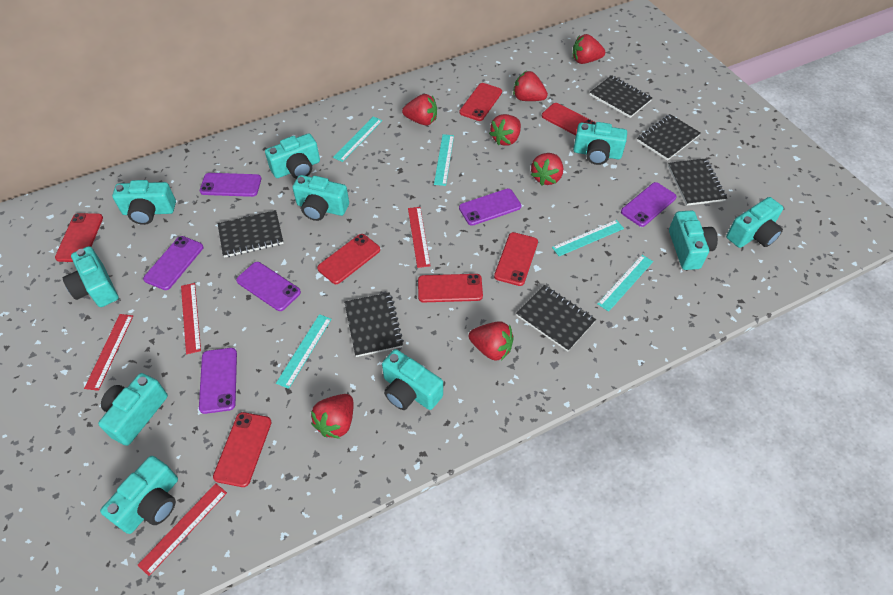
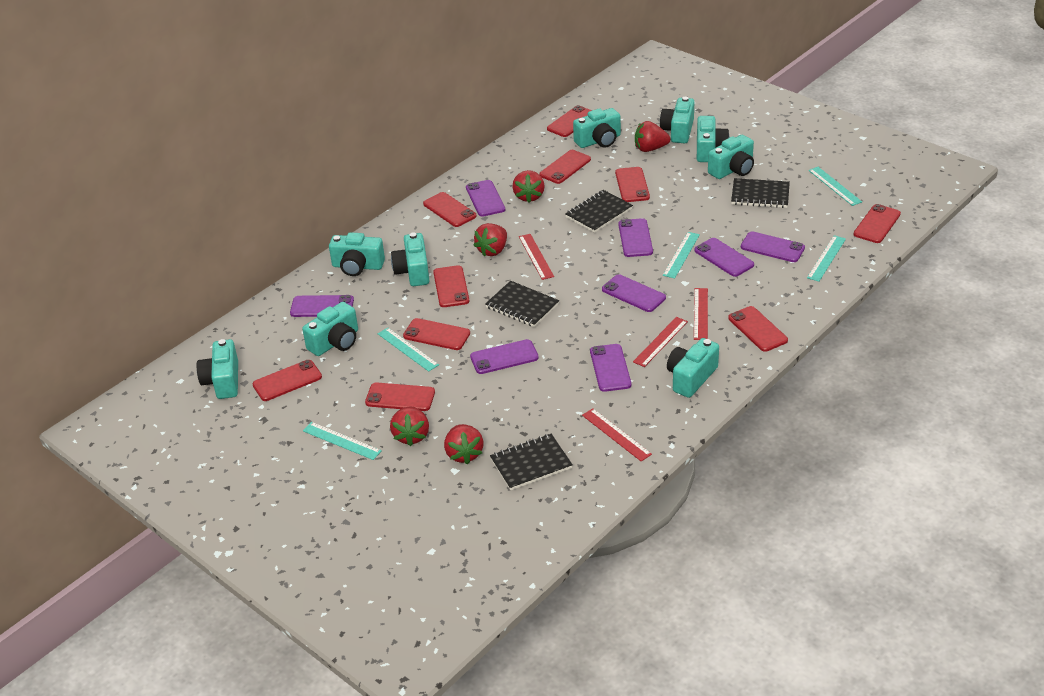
black notebook: [218,210,284,258] [344,292,404,357] [516,285,596,352] [590,75,652,118] [637,114,701,161] [668,158,727,206] = 6 -> [485,281,559,327] [490,434,573,490] [565,190,633,233] [731,178,790,208] = 4
purple phone: [143,236,203,290] [199,348,237,414] [200,173,261,197] [236,262,301,311] [459,189,521,226] [621,182,677,227] = 6 -> [290,295,354,317] [466,180,505,217] [470,339,539,374] [590,344,631,392] [602,274,666,312] [618,218,653,257] [694,238,754,277] [741,231,805,262] = 8
red phone: [55,213,103,262] [213,412,271,487] [317,234,380,284] [418,274,483,302] [459,83,502,121] [494,232,538,286] [542,103,596,136] = 7 -> [252,360,322,401] [365,382,435,411] [403,318,470,350] [423,192,477,227] [433,265,469,307] [540,150,591,184] [547,105,592,137] [615,167,650,202] [728,306,788,352] [853,204,901,243] = 10
red strawberry: [311,394,353,439] [402,94,437,125] [469,321,514,361] [489,114,521,146] [513,71,548,101] [531,153,563,186] [572,34,605,64] = 7 -> [390,406,429,446] [444,424,484,464] [474,223,507,257] [512,170,545,203] [635,121,670,152] = 5
turquoise camera: [63,246,119,307] [98,373,168,446] [100,456,178,534] [112,180,176,225] [265,133,320,179] [292,175,349,221] [382,349,443,410] [573,122,627,165] [669,210,718,270] [726,197,783,248] = 10 -> [197,339,238,399] [302,302,358,356] [329,232,385,276] [391,232,429,286] [573,108,621,148] [660,97,694,143] [667,338,719,398] [697,116,730,162] [708,135,754,179] = 9

